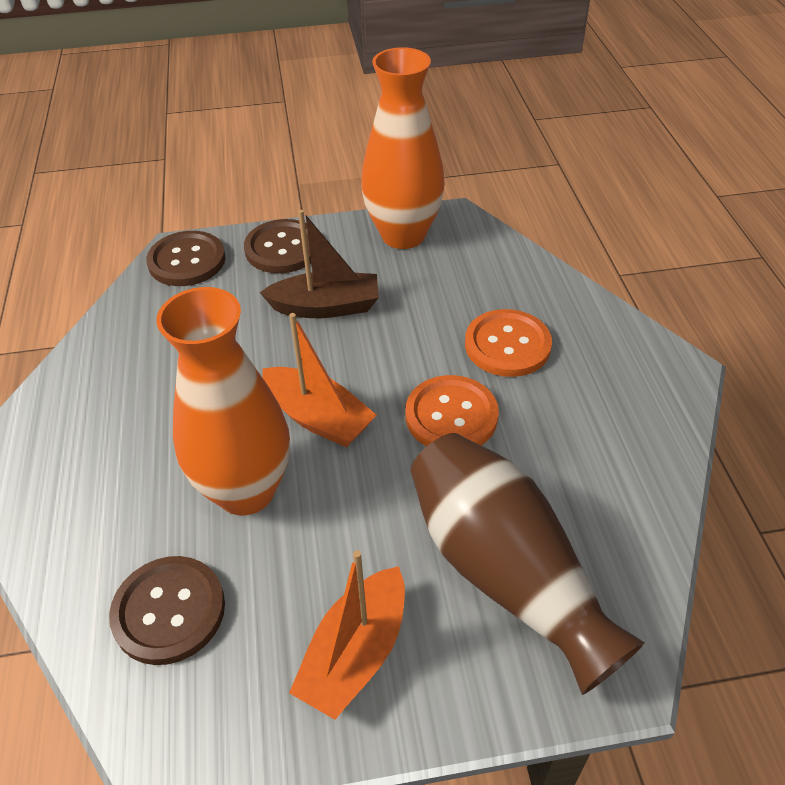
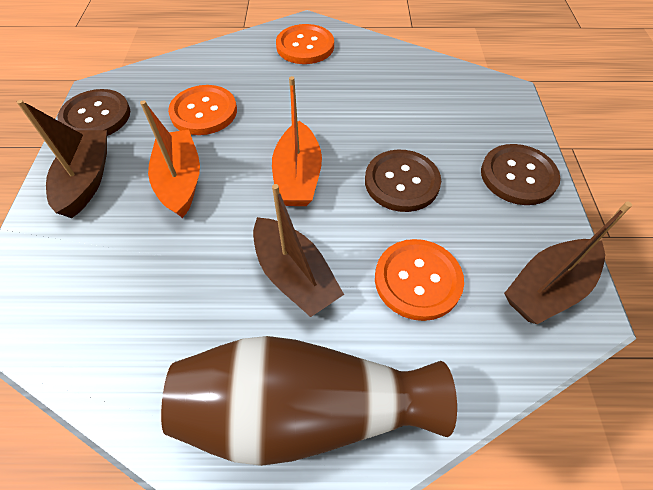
brown boat: [259,210,379,318] = 1 -> [17,100,107,218] [253,184,344,317] [504,201,632,324] = 3
orange button: [405,375,499,447] [465,309,552,377] = 2 -> [168,85,237,135] [276,24,334,64] [375,239,464,321] = 3
orange vase: [156,287,290,516] [361,47,445,249] = 2 -> none = 0

